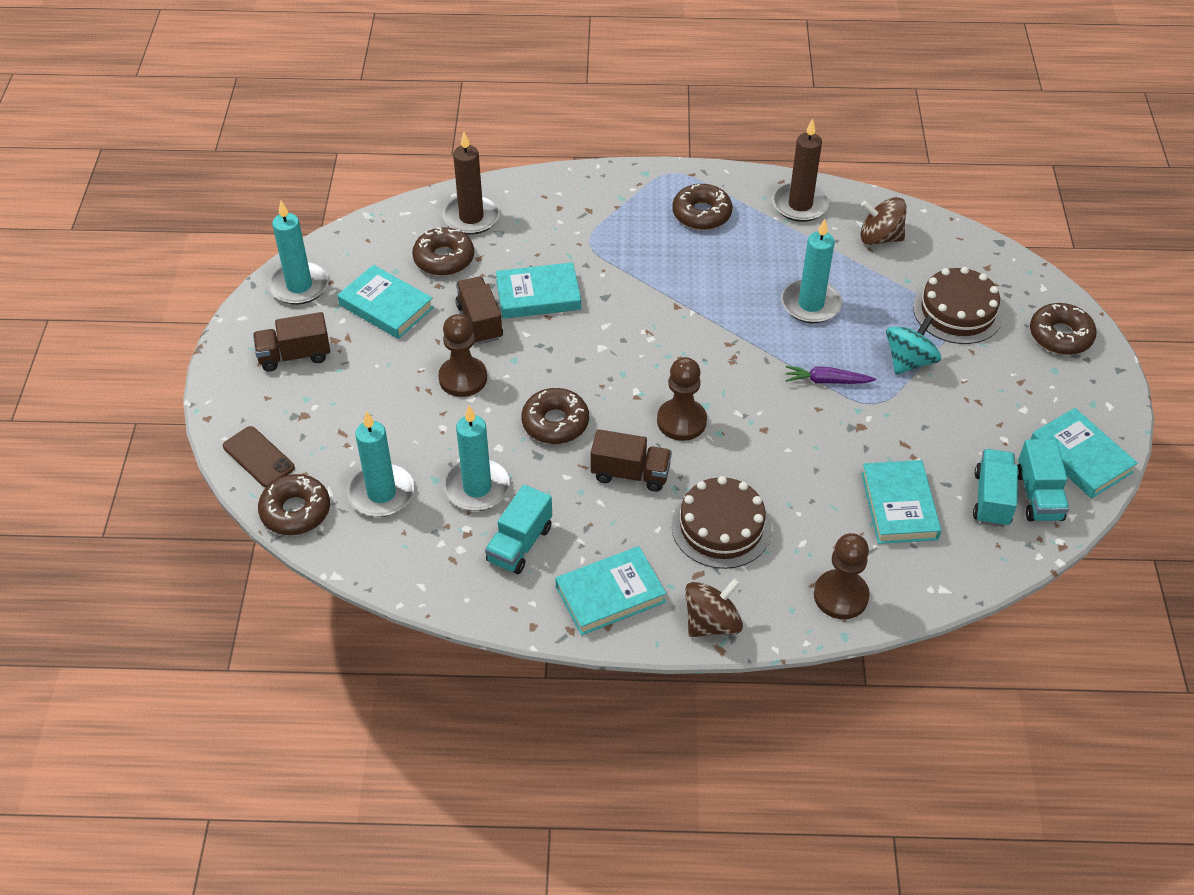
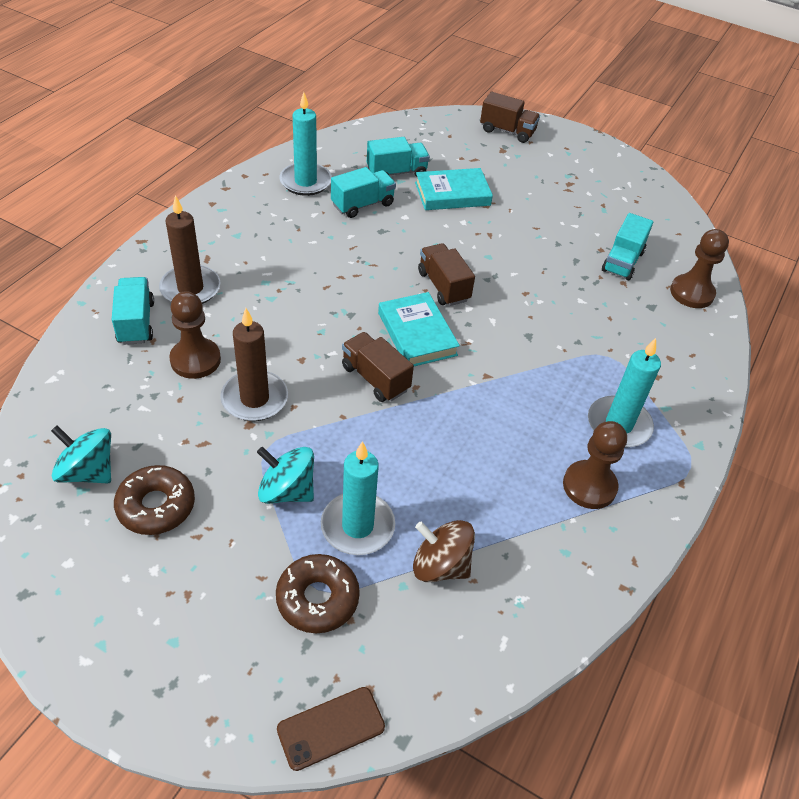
brown cake: [672,476,772,569] [913,267,1003,344] = 2 -> none = 0
brown donut: [258,474,330,535] [412,227,474,276] [521,388,589,444] [672,184,732,230] [1030,303,1097,355] = 5 -> [114,465,195,535] [276,554,360,633] = 2
brown spinning top: [685,578,743,637] [860,197,907,245] = 2 -> [413,520,475,582] = 1
purple carrot: [785,366,876,384] = 1 -> none = 0
turquoise book: [337,265,434,339] [496,262,581,319] [555,546,666,635] [861,460,941,544] [1031,408,1138,498] = 5 -> [378,292,460,366] [415,168,493,210] = 2
turquoise candle: [268,201,329,305] [347,411,415,517] [443,406,511,511] [781,219,842,323] = 4 -> [279,92,332,196] [321,441,395,555] [588,338,661,448] = 3
turquoise spinning top: [886,315,941,374] = 1 -> [51,425,111,484] [257,447,314,504] = 2
turquoise truck: [485,485,552,574] [973,449,1018,527] [1017,439,1069,521] = 3 -> [112,277,154,345] [331,167,396,218] [367,137,430,177] [602,213,653,280] = 4

